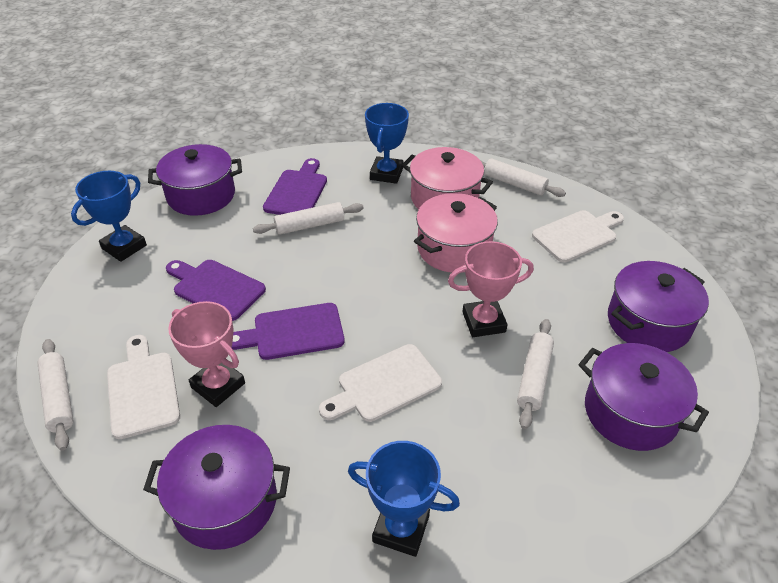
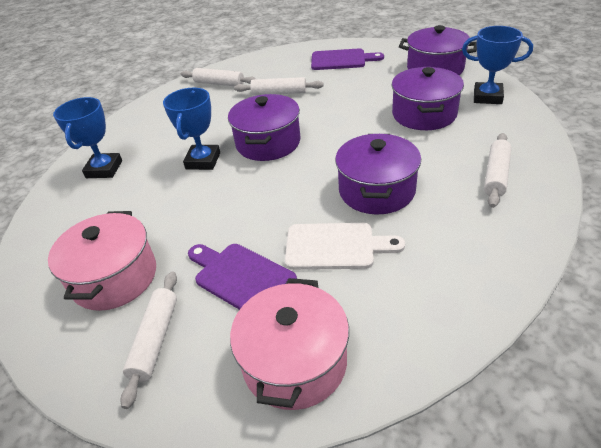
pink trophy: [168,301,245,407] [448,241,534,337] = 2 -> none = 0
purple cutting board: [166,260,266,321] [231,303,345,360] [263,158,327,215] = 3 -> [188,244,297,310] [311,48,384,70] = 2
white cutting board: [107,335,180,439] [319,344,442,422] [532,210,624,263] = 3 -> [285,223,405,270] = 1

